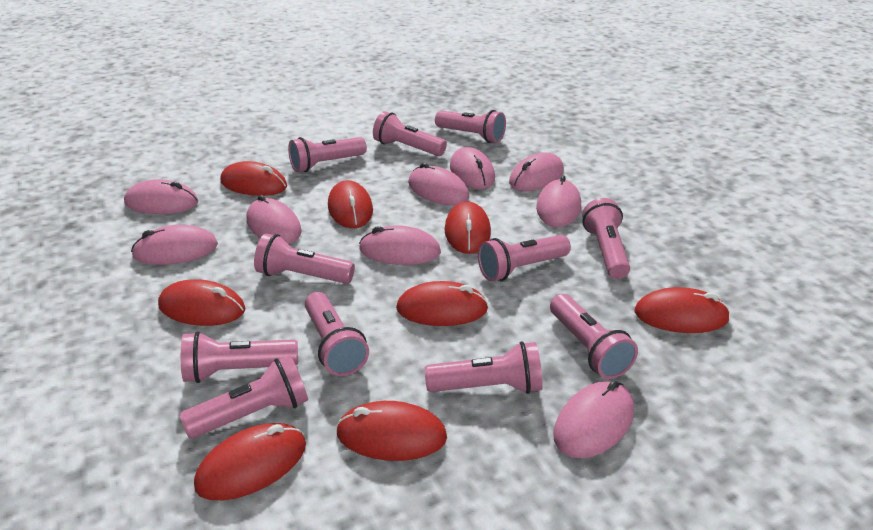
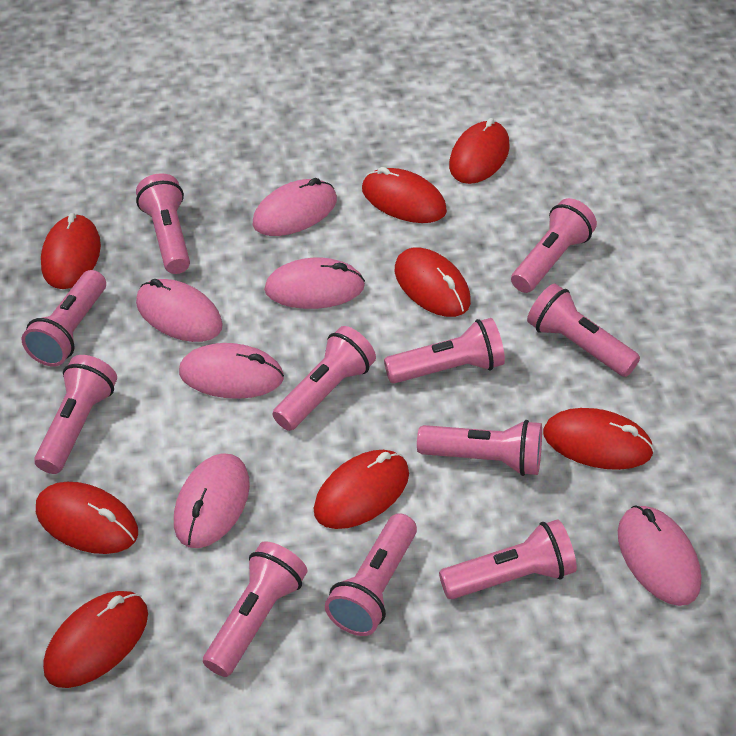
pink mouse: [124,179,198,214] [131,225,218,265] [247,195,302,244] [359,225,441,265] [408,163,469,205] [450,147,495,189] [509,153,564,191] [536,175,581,227] [553,380,634,458] = 9 -> [136,279,223,342] [174,453,250,548] [179,343,284,399] [253,178,337,236] [264,258,365,309] [618,505,701,606] = 6

